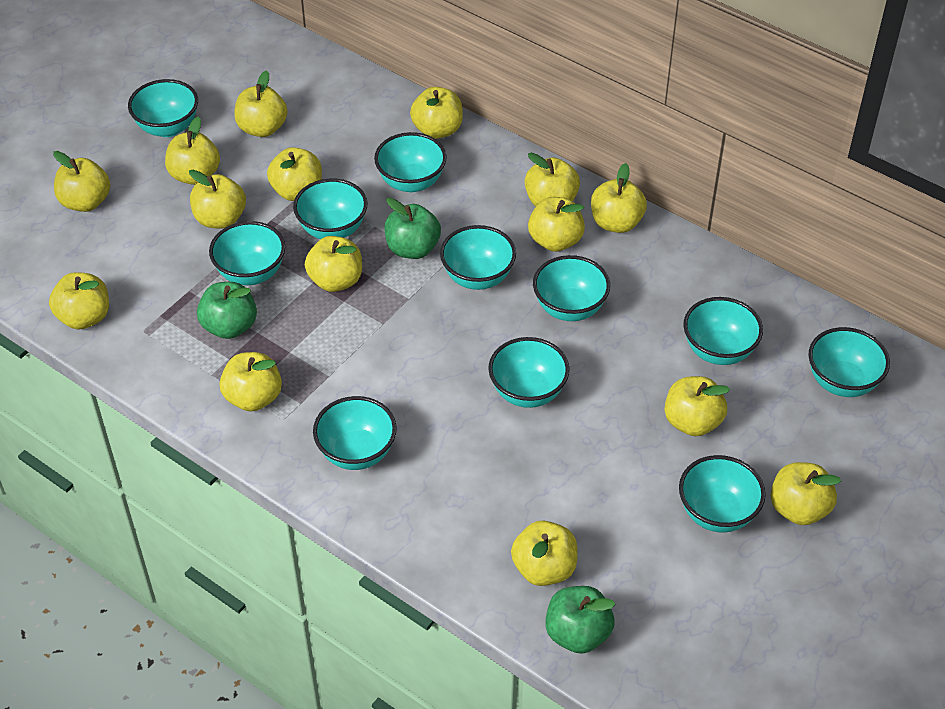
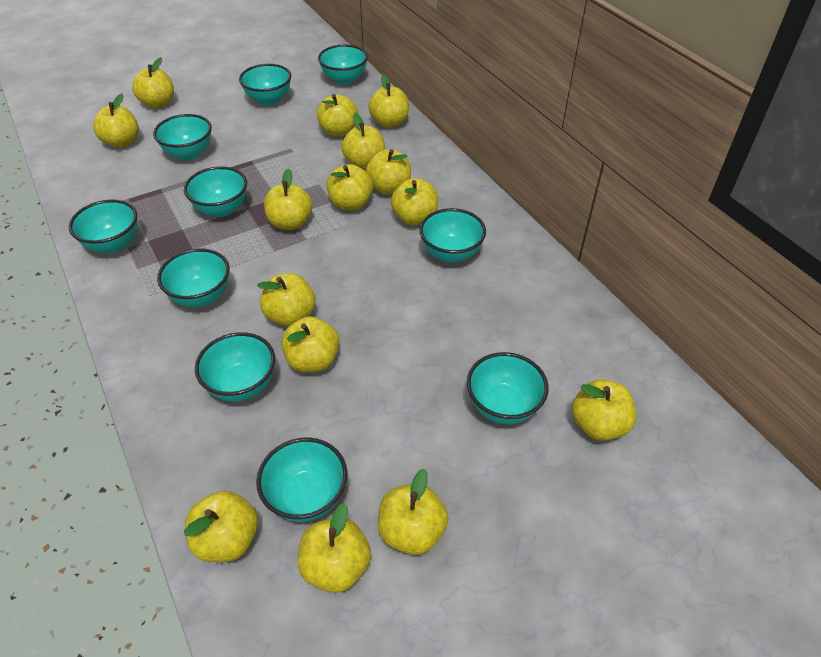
green apple: [197,282,257,339] [384,198,441,259] [545,586,615,654] = 3 -> none = 0
turquoise bowl: [128,79,198,137] [209,221,285,285] [293,179,368,239] [313,396,397,470] [374,132,447,192] [440,225,516,290] [488,337,569,408] [533,255,610,321] [679,455,766,533] [683,297,763,365] [808,327,890,397] = 11 -> [69,199,137,253] [153,114,212,160] [157,249,230,307] [184,166,247,217] [195,332,275,402] [239,64,291,105] [256,437,347,522] [318,45,368,85] [420,208,486,263] [467,352,549,424] = 10

